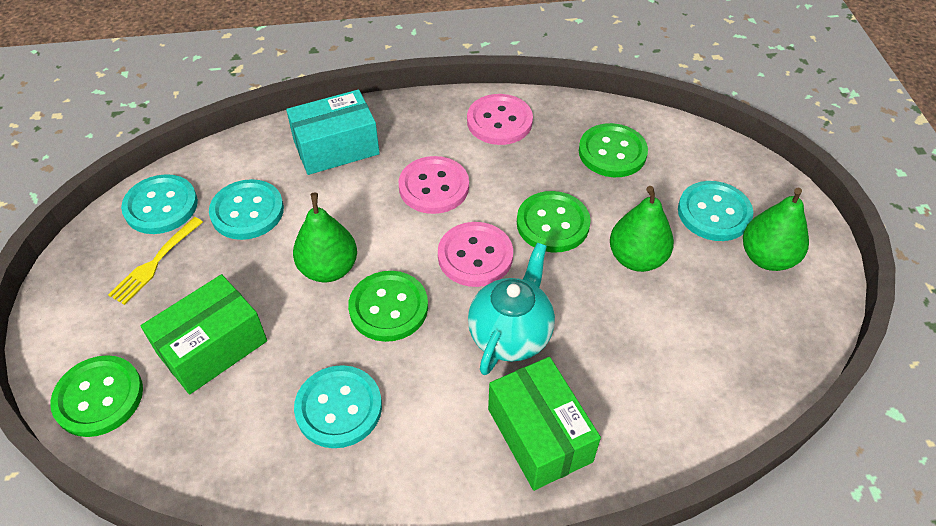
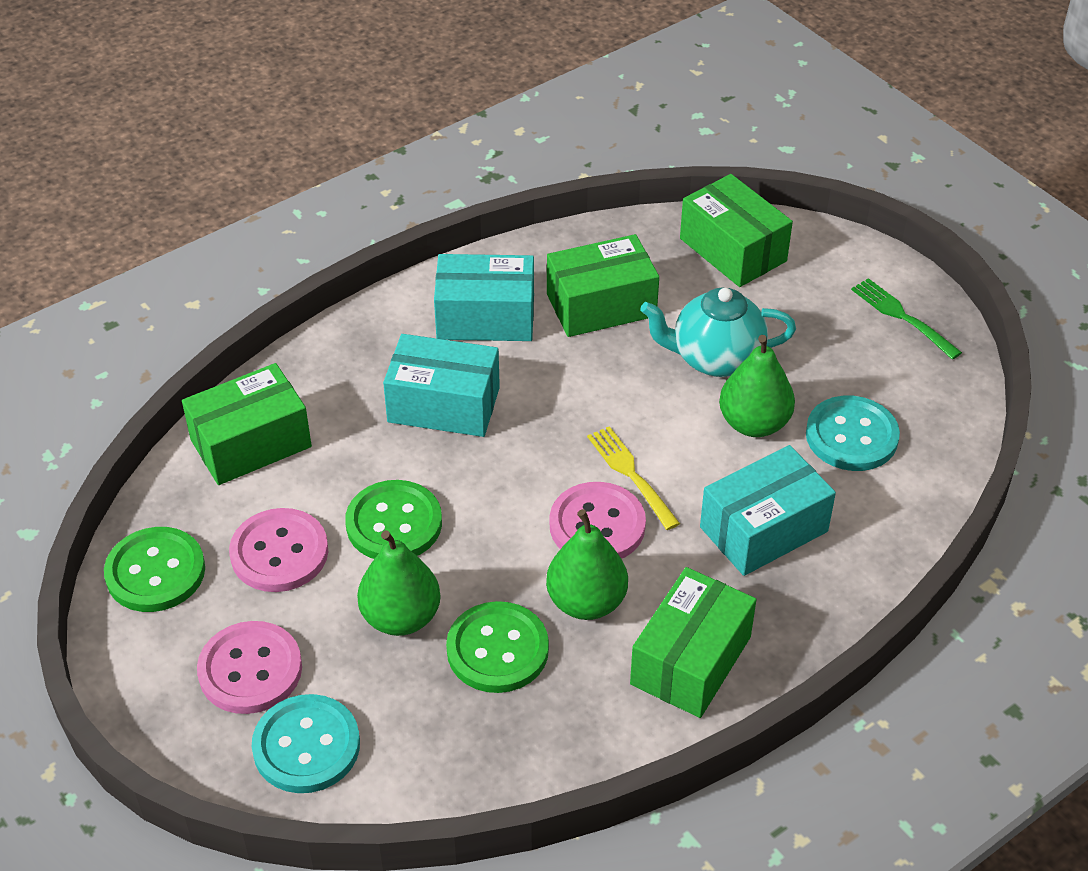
green box: [141,274,267,395] [488,357,601,491] = 2 -> [182,363,312,485] [547,234,659,337] [630,567,757,718] [680,174,793,287] = 4
green button: [50,355,143,437] [348,271,428,342] [517,191,591,253] [579,123,648,177] = 4 -> [104,527,205,612] [345,480,442,559] [446,601,549,693] = 3
green fork: none = 0 -> [851,278,962,360] = 1
turquoise box: [286,89,380,175] = 1 -> [383,334,500,437] [434,254,534,341] [700,445,836,576] = 3
turquoise button: [121,174,198,234] [209,179,284,240] [294,365,382,448] [678,181,753,241] = 4 -> [252,694,360,793] [806,396,900,471] = 2

